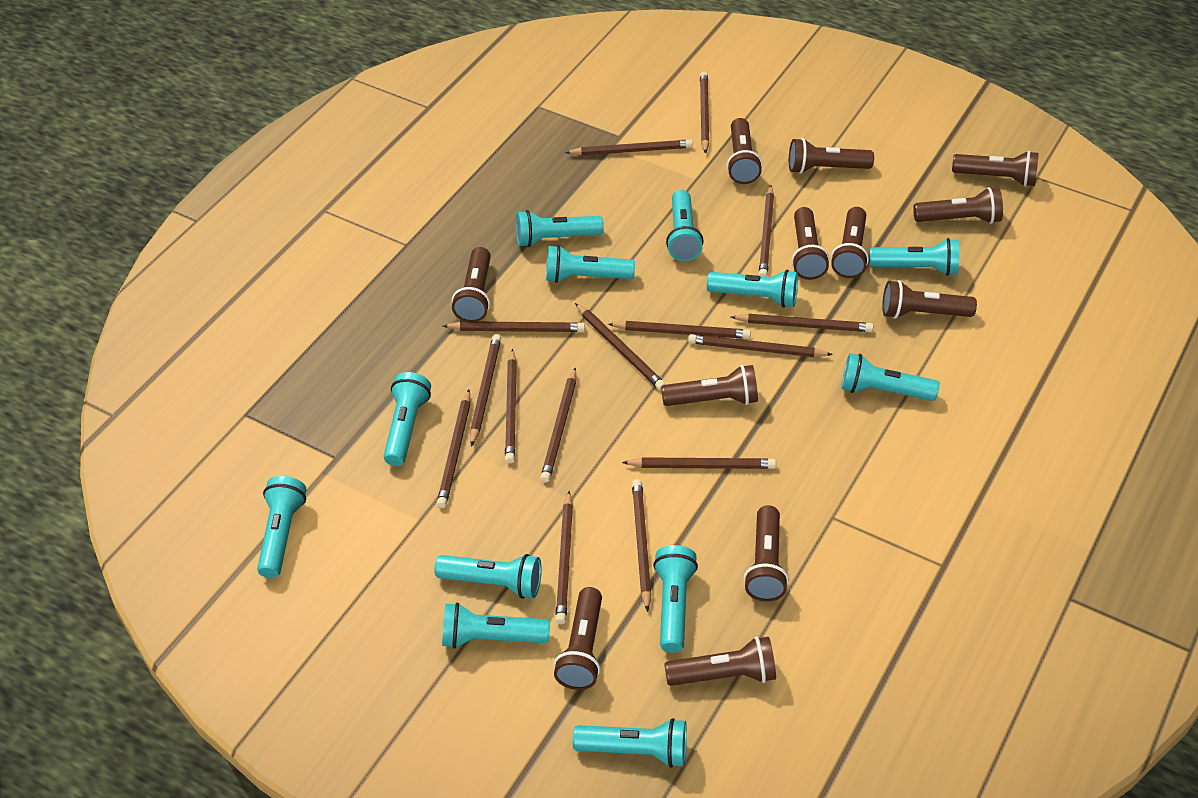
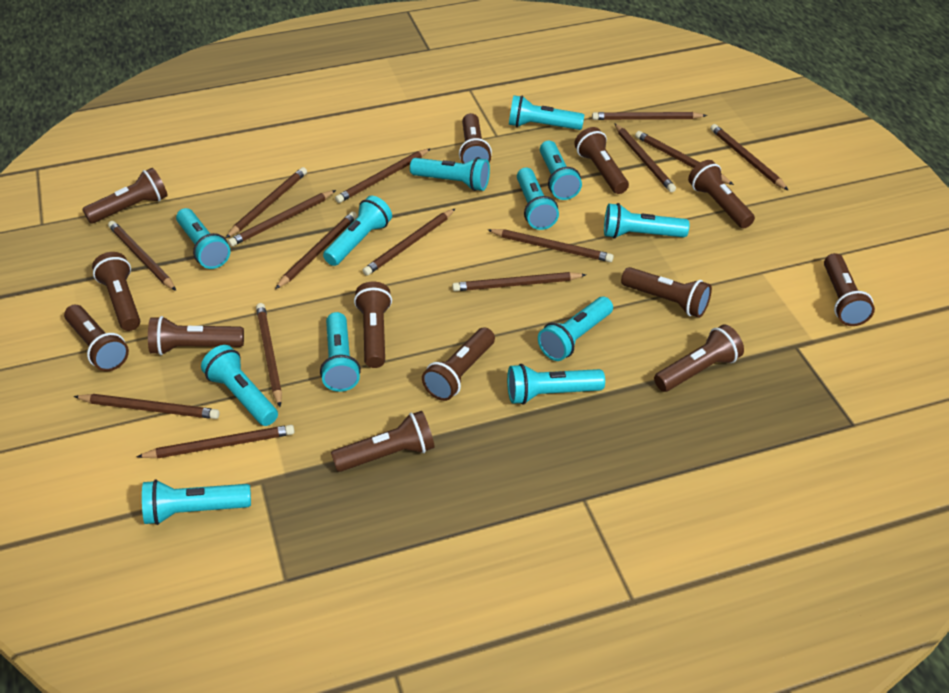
brown flashlight: [452,247,491,322] [554,587,602,690] [661,365,758,406] [664,637,776,686] [727,118,762,184] [744,505,789,602] [789,138,874,174] [792,207,829,280] [831,207,869,278] [882,280,977,319] [913,187,1003,224] [952,151,1039,187] = 12 -> [64,305,129,371] [82,168,168,224] [92,252,140,331] [148,316,244,355] [331,411,435,472] [354,282,392,368] [422,327,495,401] [459,113,492,164] [574,127,629,194] [621,267,712,318] [654,324,744,392] [688,160,755,228] [824,253,875,326] = 13

